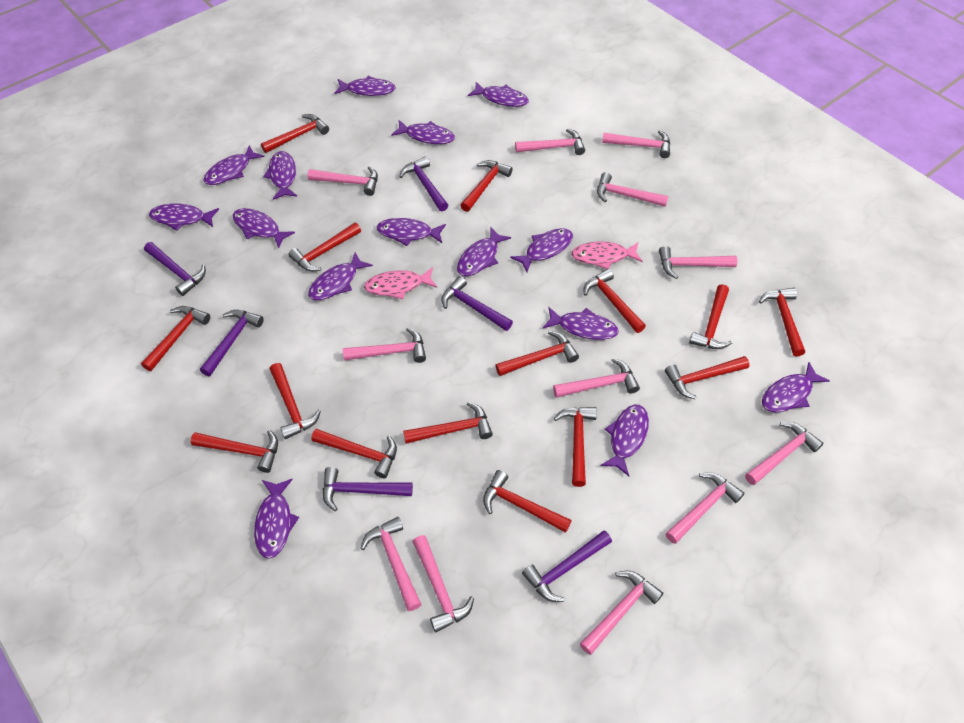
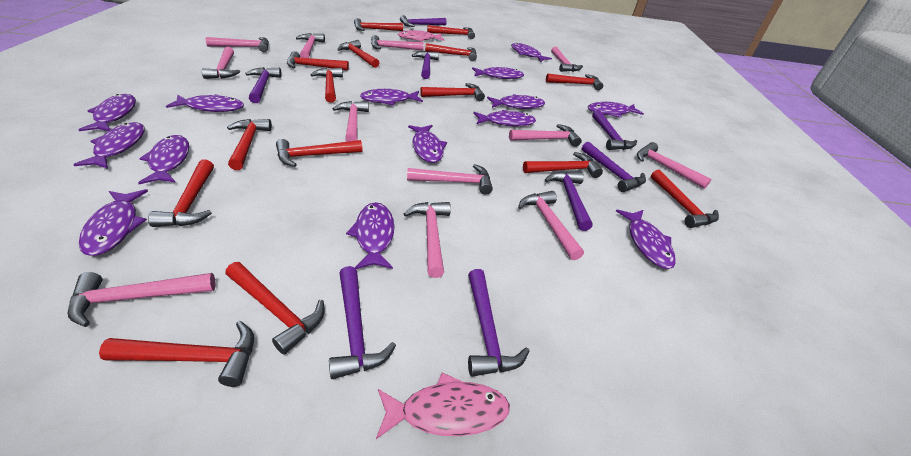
purple fish: [149,204,219,231] [203,145,264,185] [233,208,295,249] [254,479,299,559] [263,151,297,200] [308,253,373,300] [334,76,396,96] [376,218,446,246] [391,120,455,144] [457,227,511,276] [468,82,529,107] [510,228,573,272] [543,307,619,340] [600,404,649,476] [762,362,830,412] = 15 -> [73,122,145,169] [78,94,136,131] [79,189,148,256] [138,135,189,184] [166,94,244,112] [346,202,394,269] [360,89,423,105] [408,125,447,163] [472,67,524,79] [473,110,536,126] [487,94,545,109] [511,43,552,62] [588,102,644,118] [616,210,676,269] = 14
purple hammer: [144,242,206,296] [200,310,264,376] [323,467,413,511] [399,156,448,211] [442,276,513,331] [522,530,612,602] = 6 -> [245,67,282,103] [329,266,396,379] [400,15,447,27] [412,51,439,79] [468,269,529,377] [545,171,592,231] [582,142,646,192] [592,110,637,150] = 8

